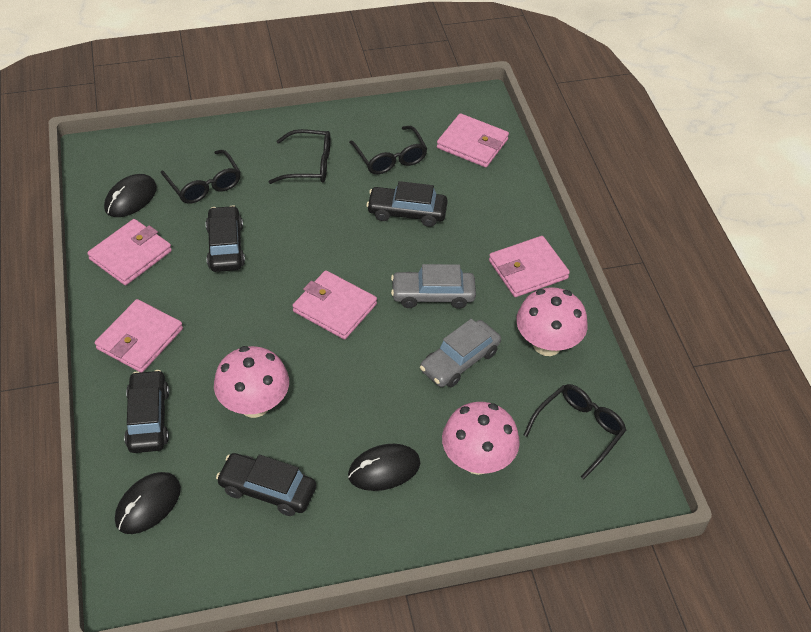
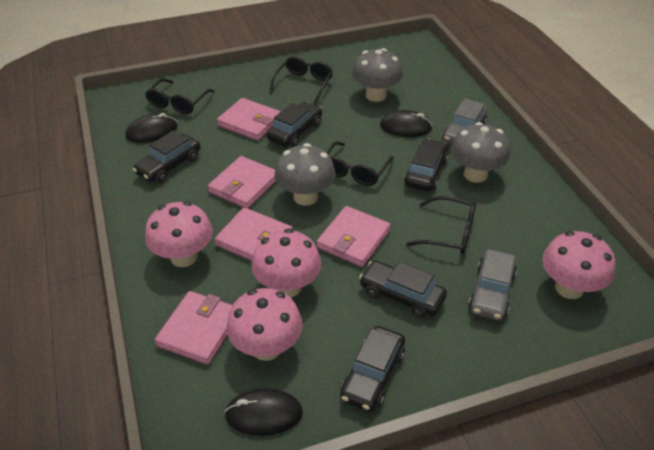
black car: [124,370,169,453] [206,205,245,272] [216,453,316,516] [366,181,448,227] = 4 -> [133,130,201,183] [267,102,322,147] [340,326,405,412] [359,260,447,318] [404,139,448,191] = 5
grey mushroom: none = 0 -> [274,143,336,206] [352,48,403,102] [451,122,510,183] = 3
pink mushroom: [214,346,289,418] [442,402,520,475] [516,287,588,356] = 3 -> [145,201,213,267] [227,288,303,361] [251,229,321,298] [542,231,615,299] = 4

